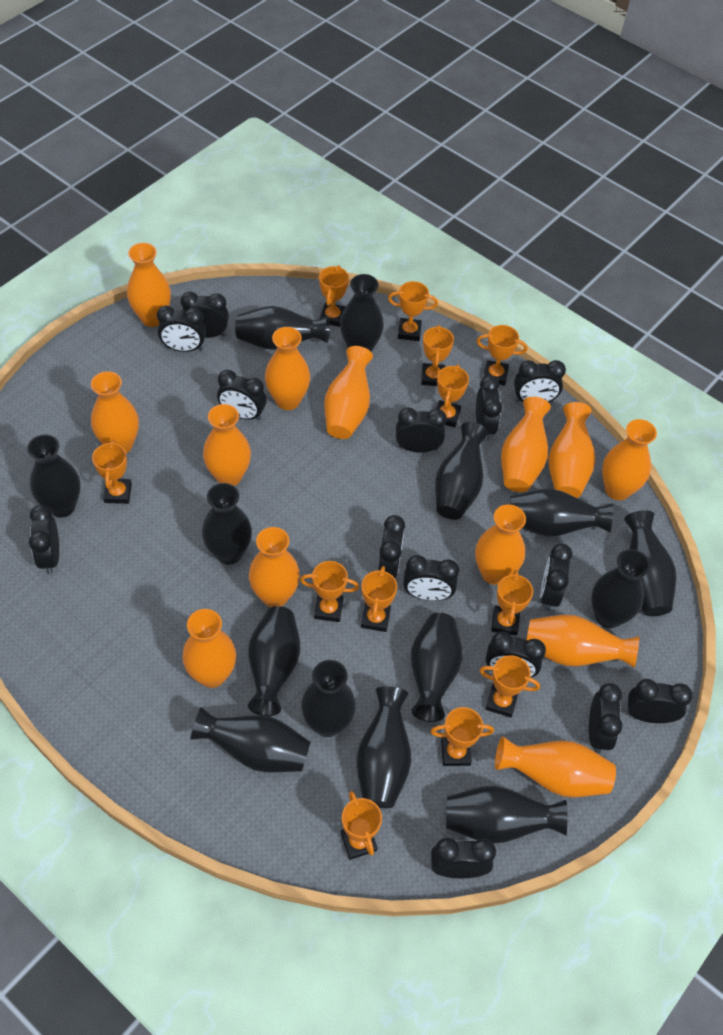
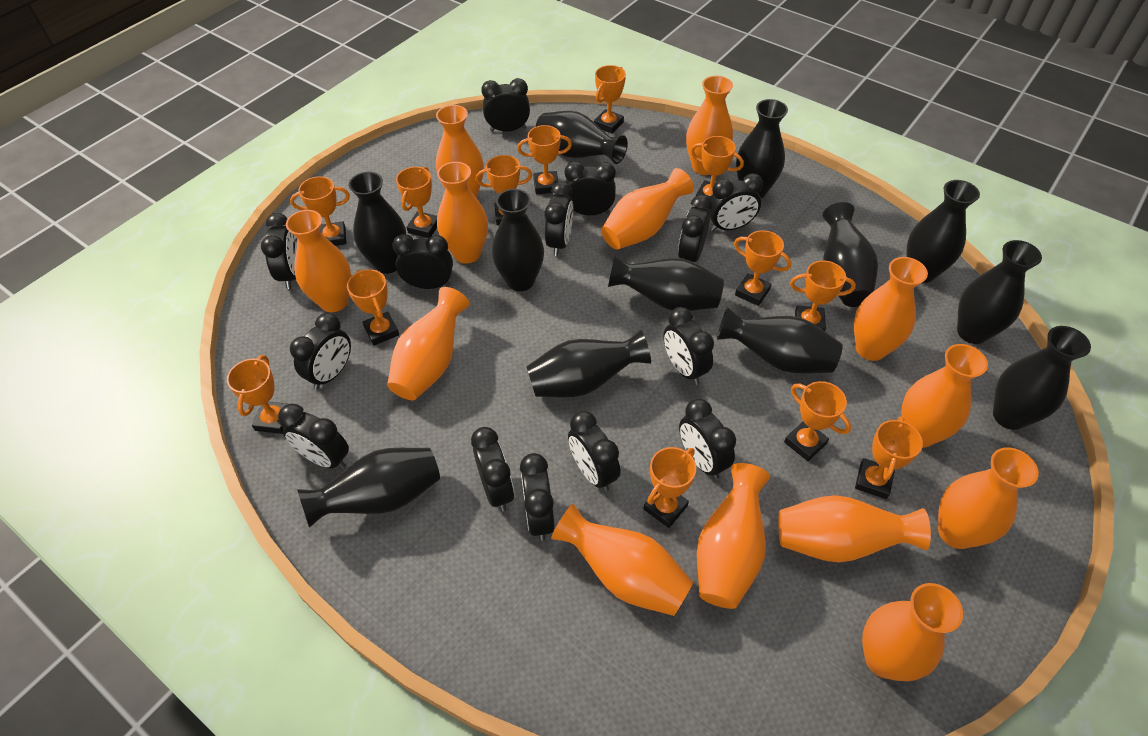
black vase: [27,434,81,518] [190,707,310,772] [202,483,252,565] [235,306,330,350] [248,606,300,716] [301,660,356,737] [340,274,384,352] [357,686,411,808] [411,613,463,722] [435,422,488,520] [446,786,567,844] [510,489,613,536] [591,549,650,628] [624,510,677,616] = 14 -> [297,448,440,528] [348,172,406,274] [492,189,544,291] [526,330,651,397] [536,111,628,164] [608,255,724,311] [717,307,843,373] [736,99,788,198] [823,202,878,307] [906,180,980,283] [957,240,1042,344] [993,326,1091,430] = 12
orange trophy: [92,440,132,504] [300,561,359,622] [319,265,349,327] [341,791,382,860] [361,566,397,632] [388,281,438,341] [421,325,454,386] [430,707,494,766] [436,364,469,427] [477,325,528,386] [479,655,540,718] [491,570,533,636] = 12 -> [227,355,288,434] [290,176,350,246] [347,269,399,345] [396,166,437,238] [476,155,532,225] [517,125,572,194] [594,65,626,134] [644,447,696,528] [691,136,744,198] [734,230,791,306] [784,381,851,461] [790,261,856,331] [855,417,923,499] = 13

